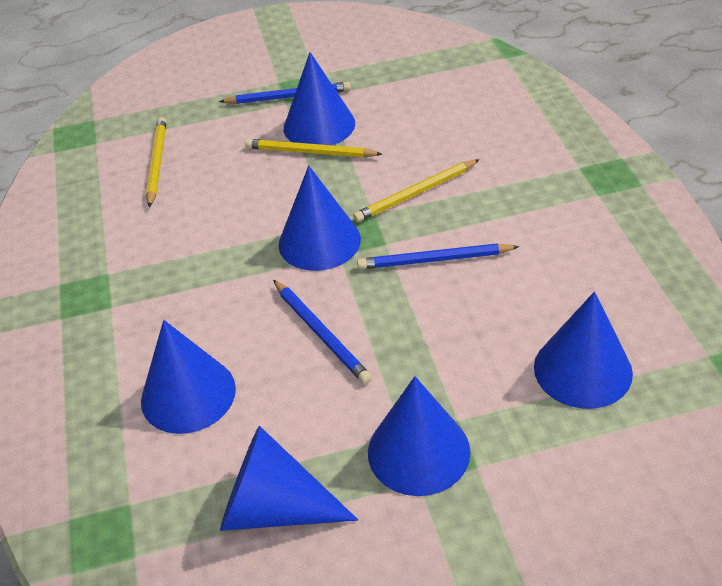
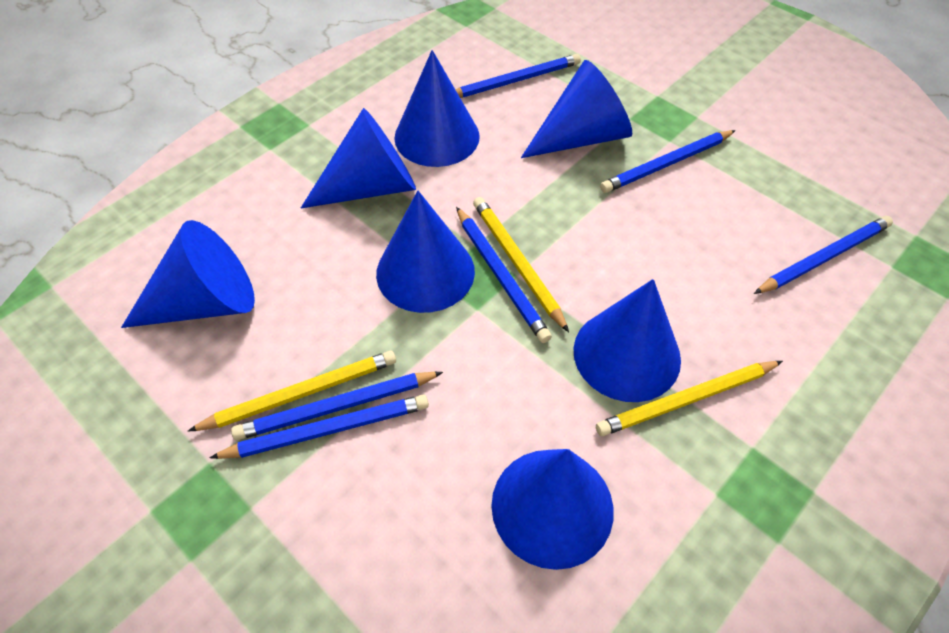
blue cone: [141,320,236,434] [220,426,358,531] [278,166,361,271] [284,52,355,145] [368,376,470,496] [534,291,633,409] = 6 -> [121,220,255,328] [301,108,416,208] [376,191,475,313] [394,50,480,167] [491,449,614,570] [521,60,632,158] [574,279,681,402] = 7
blue pencil: [219,82,351,104] [273,280,372,384] [357,244,520,269] = 3 -> [210,394,429,459] [231,372,443,440] [456,54,581,98] [456,207,552,343] [600,130,736,193] [754,216,893,294] = 6

